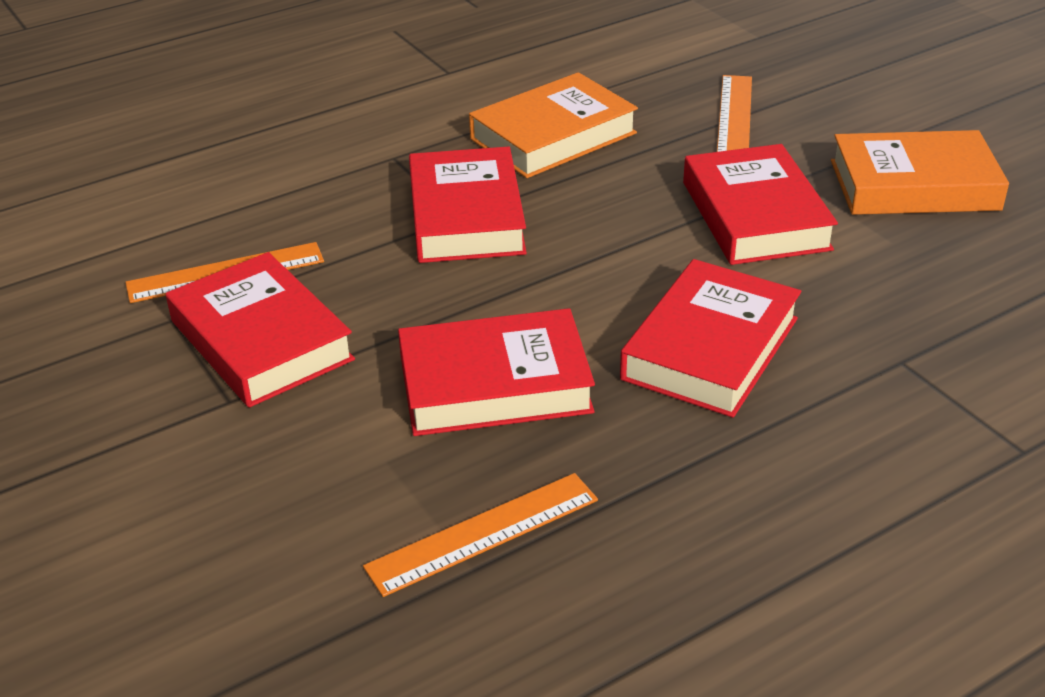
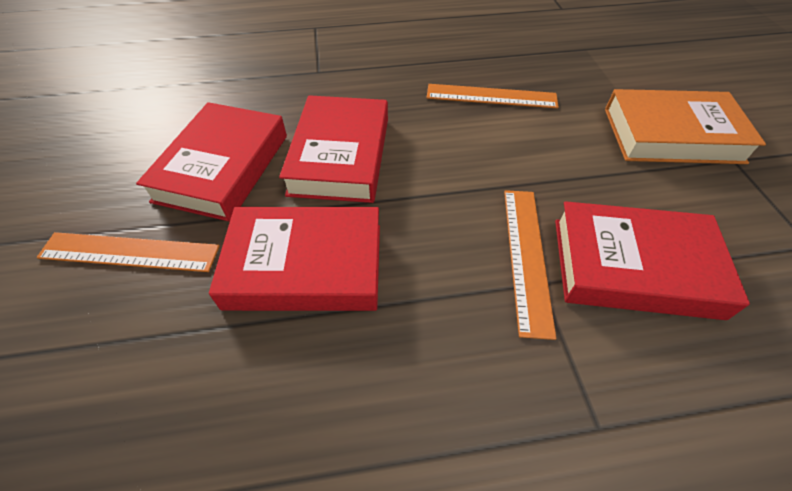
orange book: [469,72,638,178] [831,130,1009,215] = 2 -> [605,89,766,164] = 1
red book: [166,252,355,408] [398,308,595,436] [409,146,527,263] [620,259,801,418] [683,144,838,265] = 5 -> [136,102,287,222] [209,207,380,311] [279,95,388,203] [555,201,750,320] = 4

